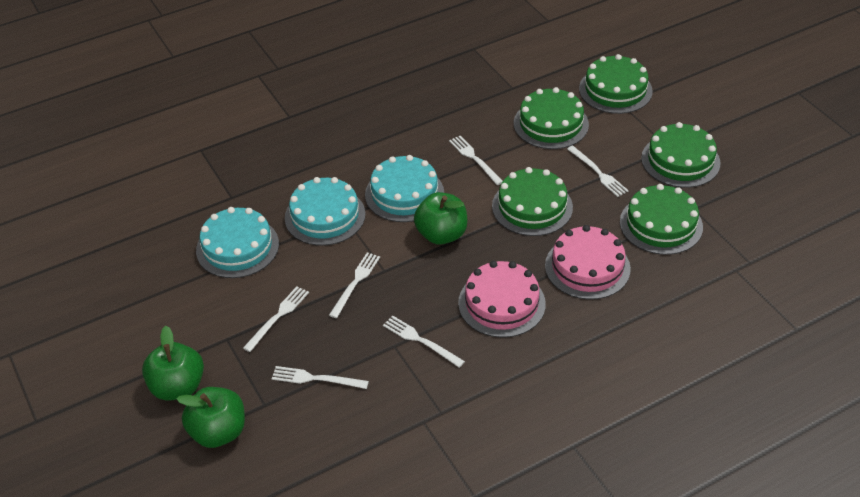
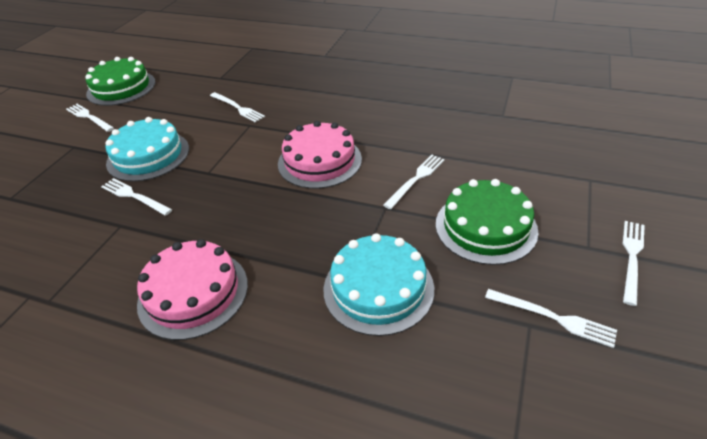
green apple: [142,326,204,401] [176,387,245,448] [414,192,467,245] = 3 -> none = 0
green cake: [492,167,573,236] [514,87,589,149] [579,54,653,114] [620,184,703,255] [641,122,720,188] = 5 -> [85,57,156,106] [436,179,539,265] = 2
turquoise cake: [196,207,279,278] [285,177,365,246] [365,155,444,222] = 3 -> [105,117,189,182] [323,233,434,336] = 2

